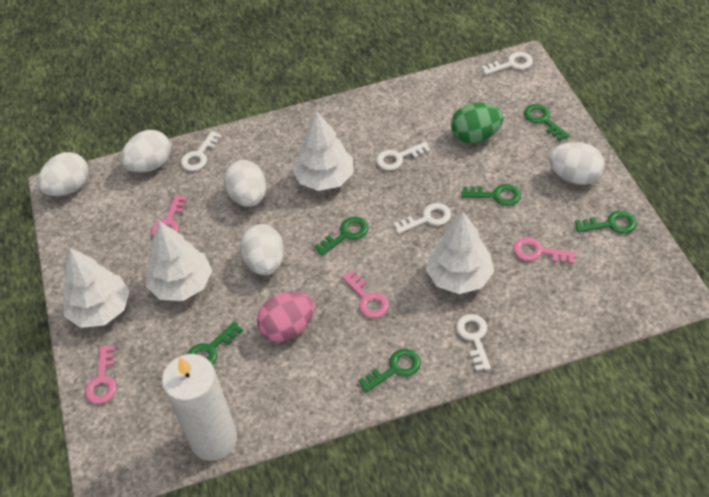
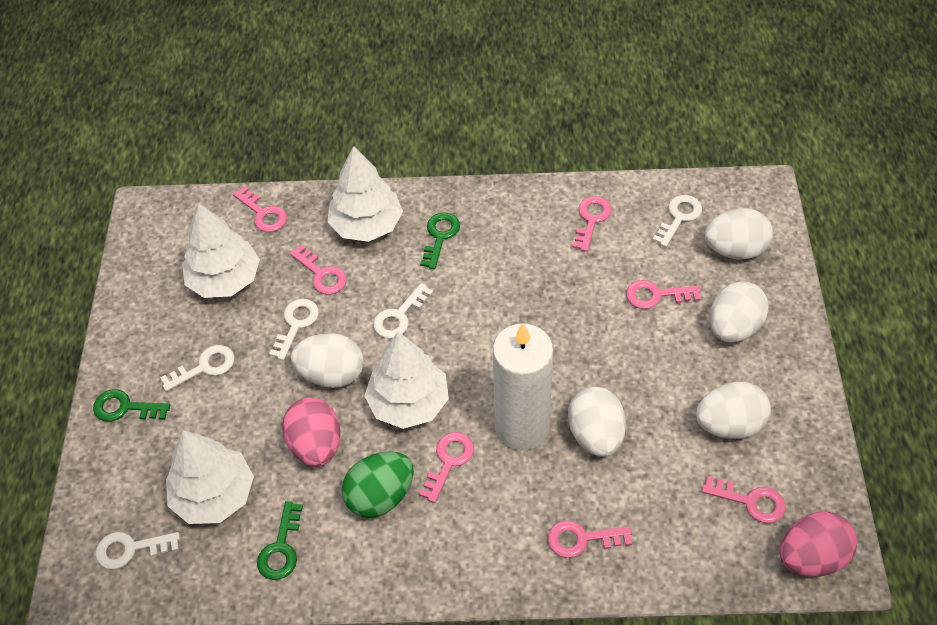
green key: [187,321,243,365] [314,217,368,256] [358,349,421,392] [461,184,521,206] [524,104,569,141] [575,210,637,234] = 6 -> [93,389,170,421] [257,501,303,580] [420,213,460,269] = 3
pink egg: [257,292,314,342] = 1 -> [282,397,340,467] [780,511,857,577] = 2
pink key: [85,346,117,404] [151,195,187,237] [342,270,389,318] [513,237,576,264] = 4 -> [233,186,287,232] [290,245,347,294] [419,432,474,503] [548,520,632,558] [573,196,612,252] [626,280,700,309] [702,476,786,523] = 7

